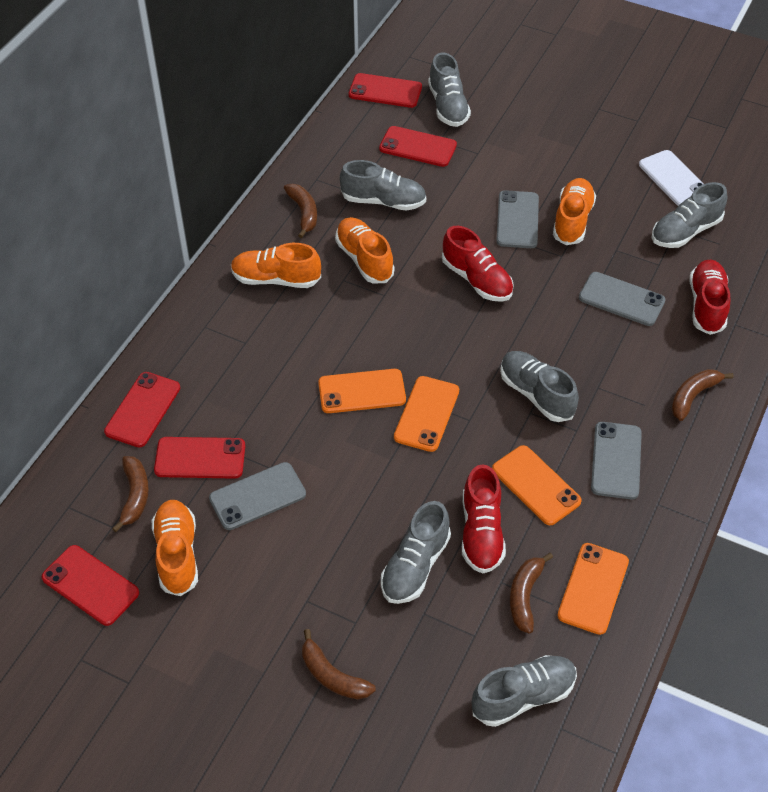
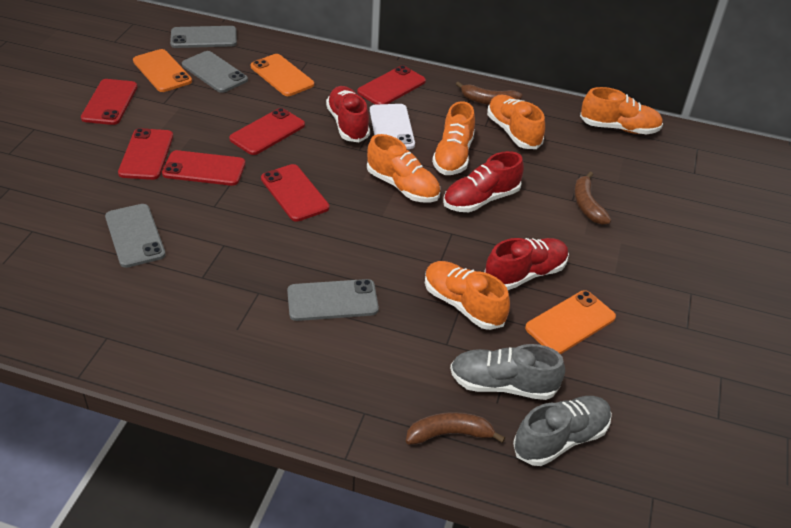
brown banana: [112,456,149,532] [284,184,317,238] [302,629,376,699] [510,553,553,634] [671,369,734,421] = 5 -> [406,412,505,445] [456,81,522,105] [574,172,611,225] = 3
grey shoe: [340,160,426,211] [381,501,451,604] [428,53,471,127] [472,655,577,727] [500,351,579,422] [652,182,727,248] = 6 -> [450,344,565,400] [513,396,612,466] = 2
orange phone: [318,369,406,413] [394,376,459,452] [492,445,582,525] [557,543,629,635] = 4 -> [133,49,192,92] [251,54,314,96] [525,290,616,354] = 3
orange shoe: [152,500,198,596] [231,243,321,288] [335,217,395,283] [553,178,596,245] = 4 -> [367,134,440,203] [425,261,510,330] [432,101,475,175] [487,95,545,149] [580,87,663,134] = 5
red phone: [42,545,139,626] [104,372,180,448] [154,437,245,479] [349,73,422,108] [379,126,457,167] = 5 -> [81,79,138,125] [118,128,173,180] [162,150,245,186] [229,108,305,155] [261,164,329,222] [357,65,426,105] = 6

